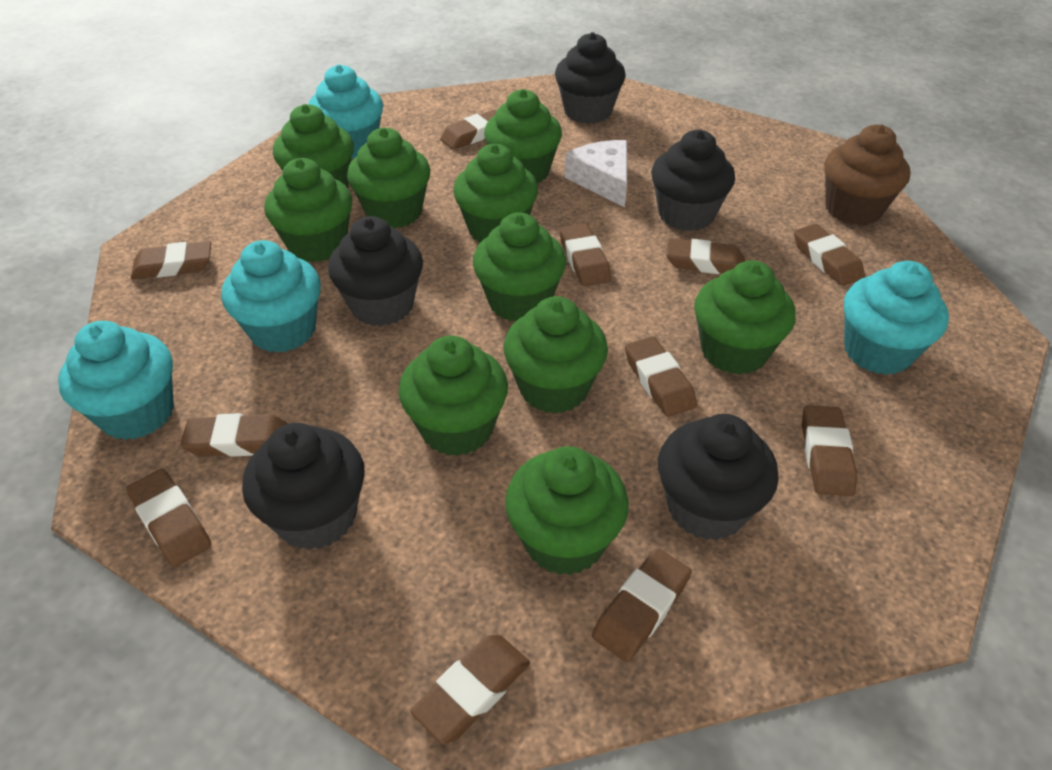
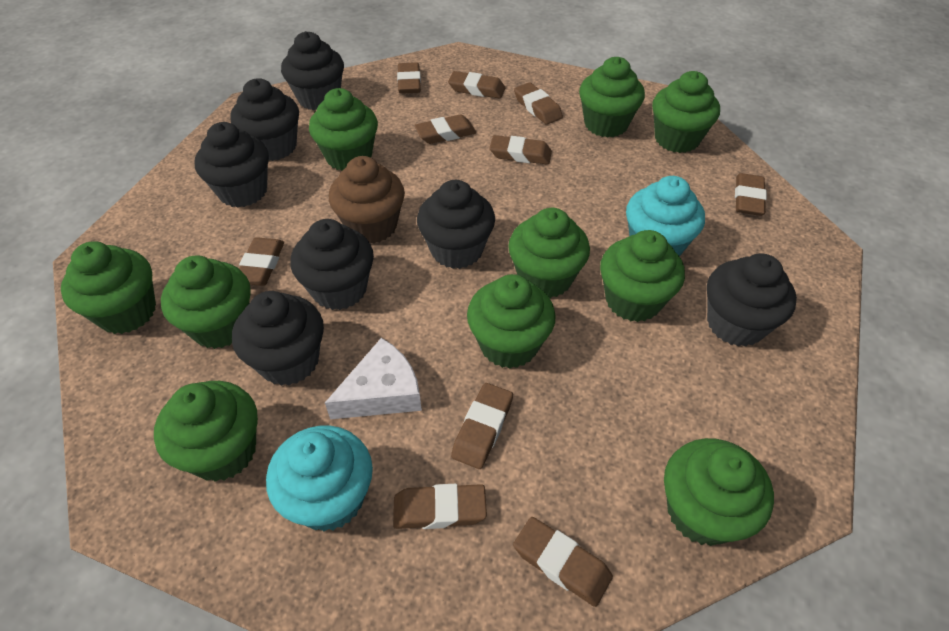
black cupcake: [242,423,365,550] [328,216,423,326] [555,32,626,124] [651,130,735,231] [658,414,779,540] = 5 -> [195,122,269,208] [230,78,299,161] [232,291,324,386] [281,31,344,110] [290,219,374,310] [417,180,495,269] [707,253,797,347] = 7
brown eraser: [126,469,211,567] [131,241,211,279] [180,413,288,457] [410,634,530,744] [440,110,497,150] [560,224,611,286] [592,548,692,662] [625,336,697,417] [666,238,745,274] [794,224,865,286] [802,405,857,496] = 11 -> [239,237,284,286] [393,484,487,529] [397,62,421,94] [414,115,476,144] [448,71,505,99] [451,383,513,469] [490,135,552,165] [513,517,613,607] [514,82,563,125] [735,173,767,216] = 10
turquoise cupcake: [58,321,174,440] [221,240,321,353] [308,64,383,159] [844,261,949,375] = 4 -> [266,426,373,532] [626,176,705,257] = 2

